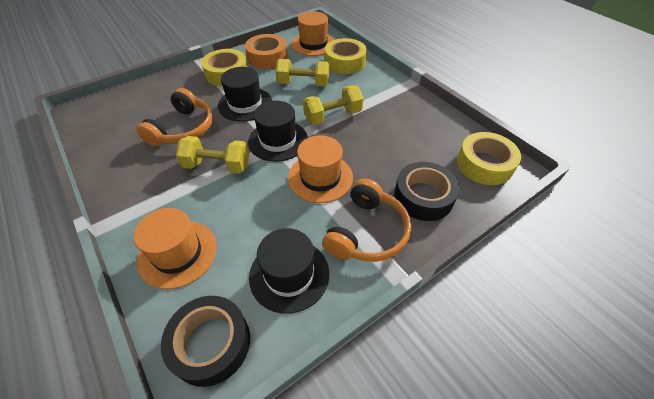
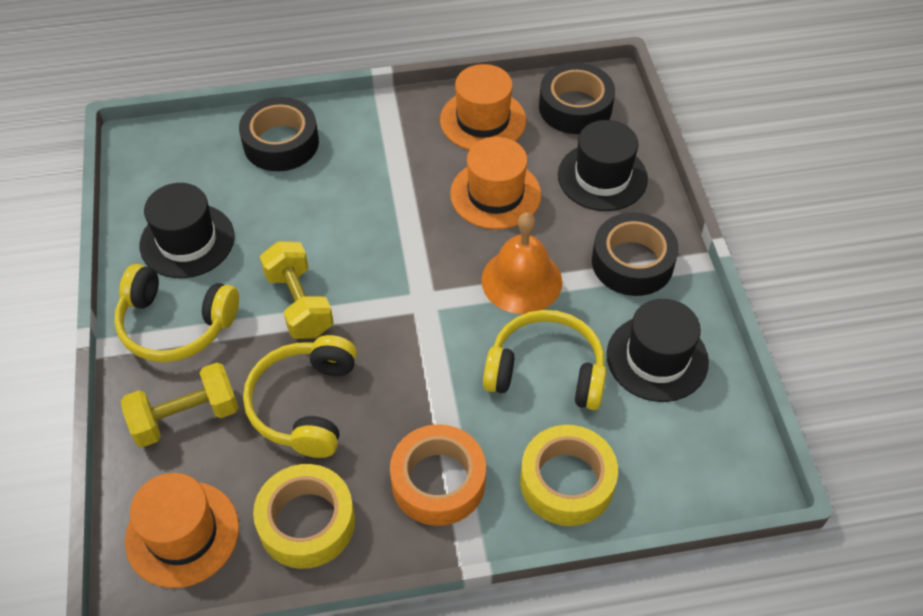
black tape: [161,296,250,387] [394,162,460,221] = 2 -> [239,97,319,171] [539,63,615,134] [592,212,679,296] = 3
orange bell: none = 0 -> [481,212,562,314] = 1
orange headphones: [137,88,213,147] [322,179,411,262] = 2 -> none = 0
yellow dumbbell: [176,136,249,174] [276,59,329,86] [303,85,364,125] = 3 -> [121,362,239,447] [260,241,334,339] = 2
yellow headphones: none = 0 -> [114,264,239,362] [243,335,357,458] [483,310,606,410] = 3
yellow tape: [201,49,247,86] [325,38,367,74] [457,132,521,185] = 3 -> [253,464,355,569] [520,425,618,526] = 2

